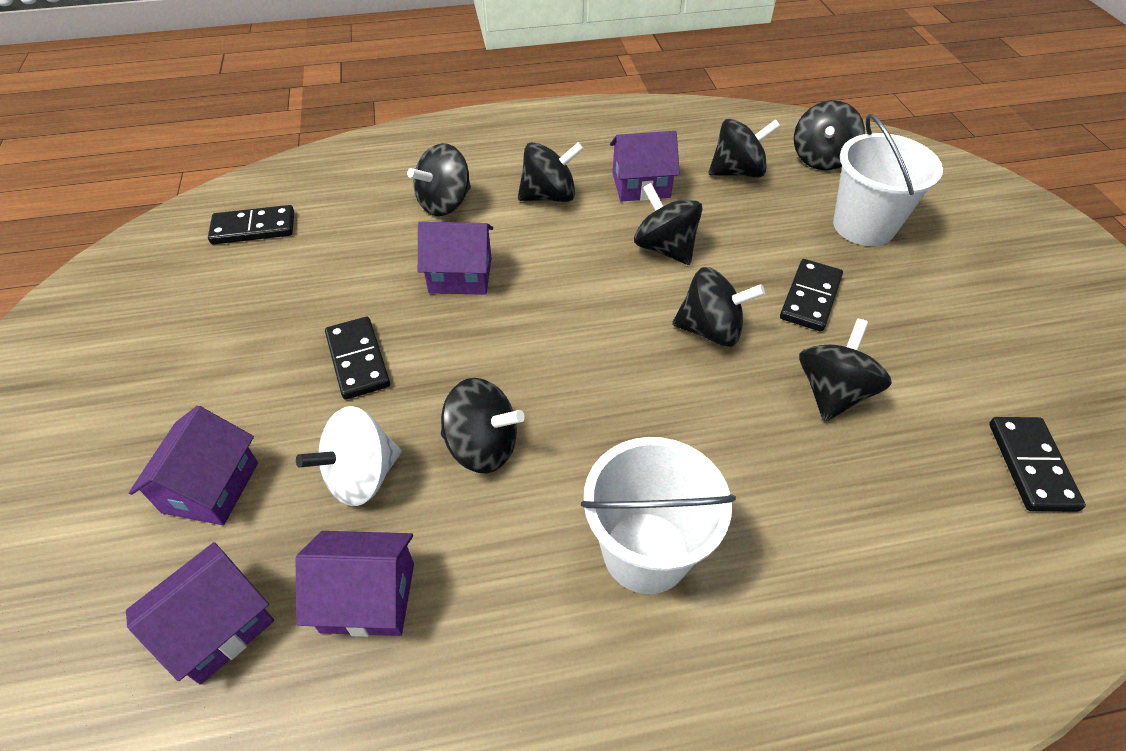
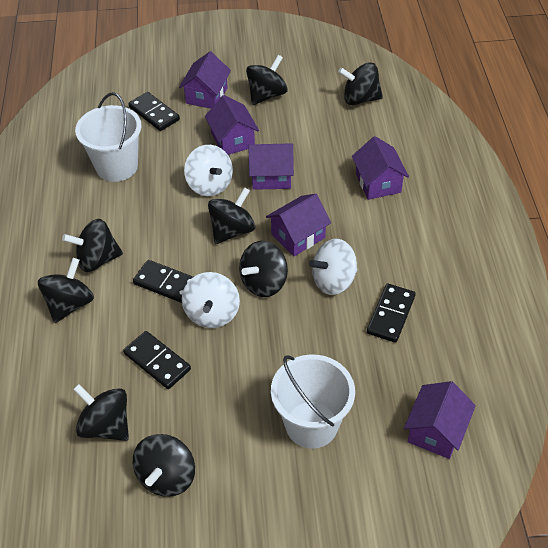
purple house: [126,542,274,685] [129,406,258,525] [296,531,414,637] [418,222,493,295] [610,131,680,202] = 5 -> [179,51,231,109] [205,95,259,155] [248,143,294,190] [266,194,331,256] [352,136,409,200] [404,381,476,459] = 6
white spinning top: [296,406,402,506] = 1 -> [182,272,240,328] [184,145,233,196] [309,239,358,295] = 3

